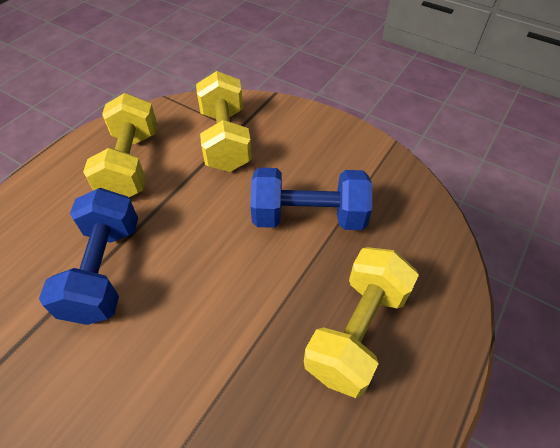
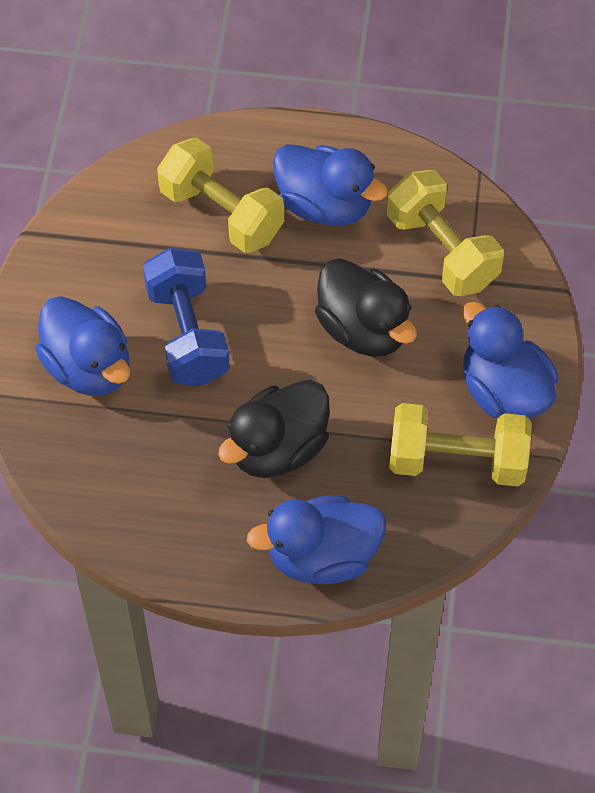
black duck: none = 0 -> [218,380,330,478] [315,258,417,357] = 2
blue duck: none = 0 -> [35,296,130,396] [247,495,386,584] [273,144,388,226] [462,302,558,419] = 4
blue dumbbell: [39,188,138,325] [250,168,372,230] = 2 -> [143,248,230,386] = 1

